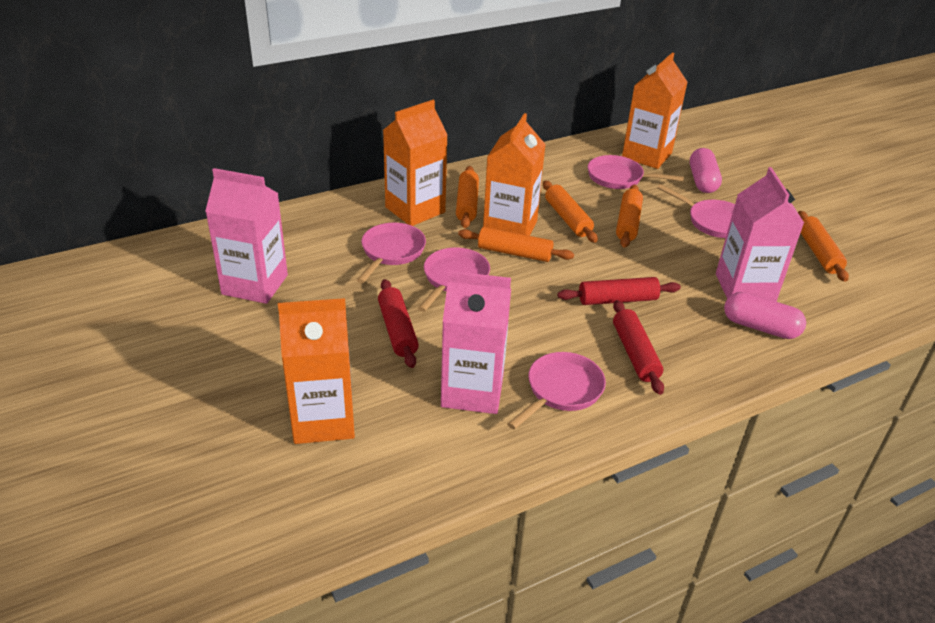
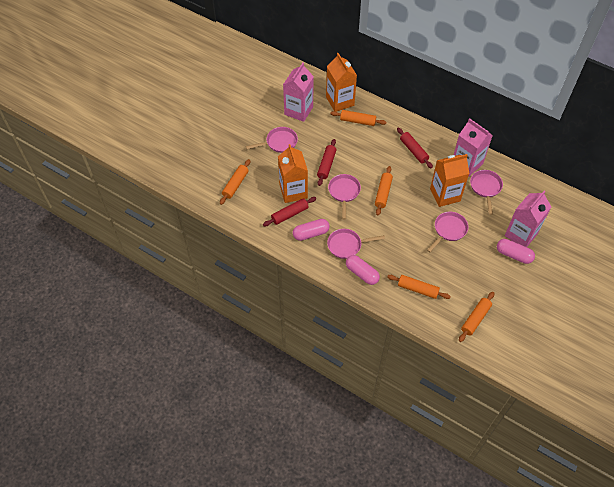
orange carton: [278,298,355,444] [383,100,448,226] [483,113,546,236] [622,52,688,169] = 4 -> [278,144,308,203] [326,53,357,112] [430,154,470,207] = 3
pink capsule: [690,148,722,193] [724,292,806,339] = 2 -> [293,219,330,241] [346,255,380,285] [497,239,535,264] = 3

